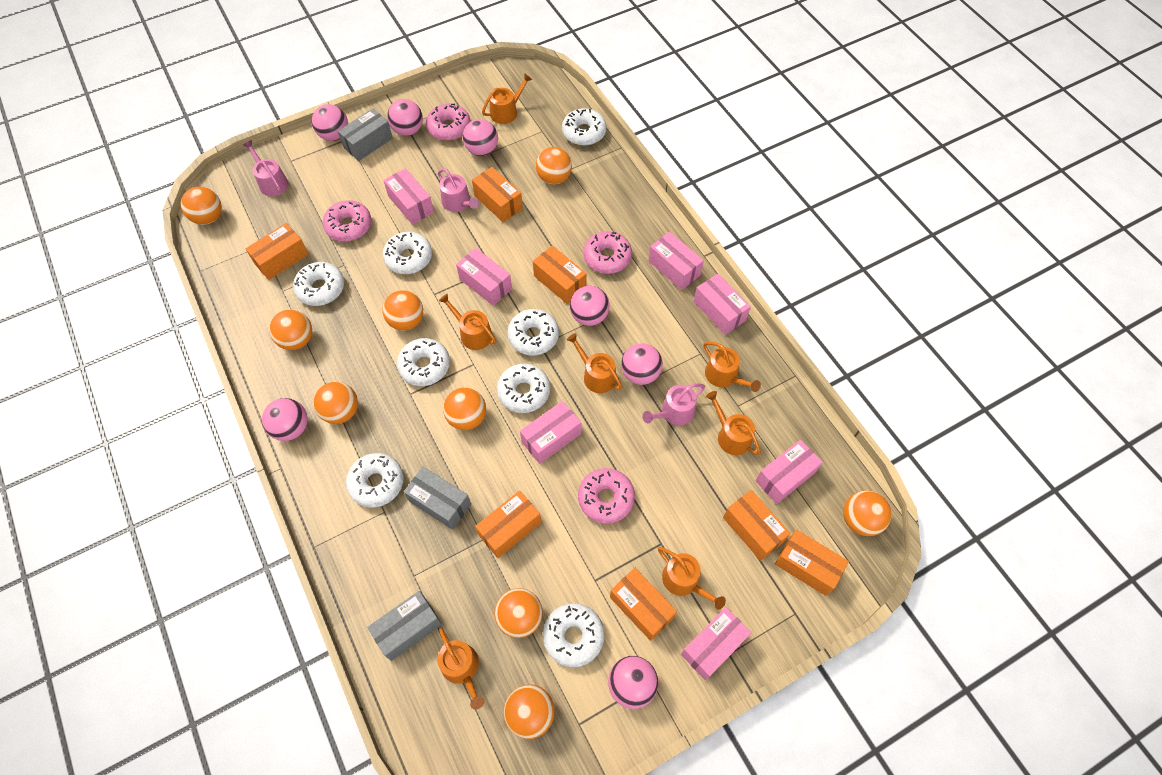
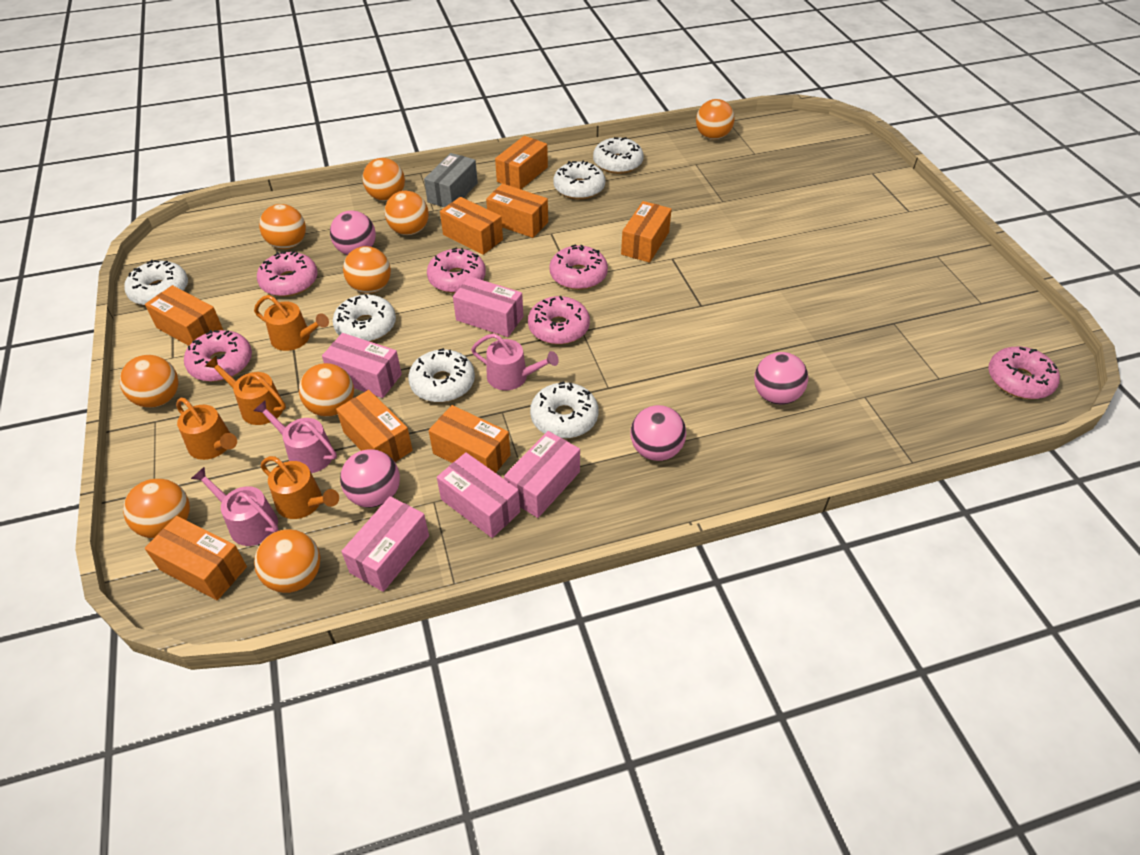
grey box: [338,108,393,161] [367,591,442,661] [404,467,471,530] = 3 -> [424,153,478,207] = 1
orange box: [245,223,309,280] [472,167,523,222] [475,491,541,558] [533,246,586,304] [610,568,677,641] [723,490,791,561] [775,530,849,596] = 7 -> [145,285,223,346] [145,516,247,600] [336,390,413,462] [429,405,511,473] [440,197,503,255] [486,184,548,238] [495,136,548,189] [621,201,672,263] = 8
orange watering can: [437,628,485,709] [439,294,496,350] [482,73,533,124] [567,333,622,393] [658,547,726,610] [703,342,761,392] [706,391,761,455] = 7 -> [176,398,237,460] [205,356,286,425] [254,295,329,351] [260,456,339,519] = 4
pink ball: [262,398,308,441] [312,104,348,141] [387,99,423,136] [463,119,498,156] [570,286,609,326] [608,656,658,709] [621,343,663,385] = 7 -> [330,211,376,255] [340,449,400,508] [630,405,686,461] [754,352,808,405] = 4
pink box: [383,168,434,225] [456,248,512,306] [520,401,581,464] [649,232,704,290] [681,607,752,680] [693,274,751,335] [756,440,823,504] = 7 -> [322,333,402,398] [341,496,429,592] [437,452,520,538] [453,276,523,337] [504,431,580,518] = 5
pink donut: [323,200,371,242] [426,104,471,141] [578,468,635,524] [583,231,632,274] = 4 -> [184,330,252,382] [257,251,318,297] [427,247,486,293] [528,296,590,345] [549,244,608,290] [988,346,1060,399] = 6
white donut: [293,262,344,306] [346,453,404,508] [383,232,432,274] [397,338,450,386] [497,364,550,413] [507,309,559,355] [543,603,604,667] [562,108,607,146] = 8 -> [124,260,188,306] [333,294,396,342] [408,348,475,403] [530,381,599,439] [553,161,605,200] [593,137,644,174] = 6

